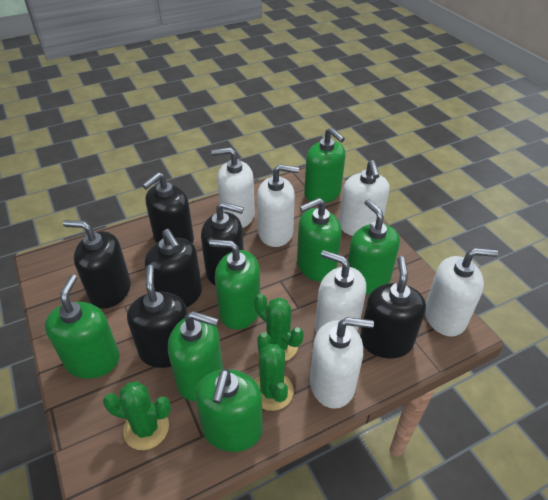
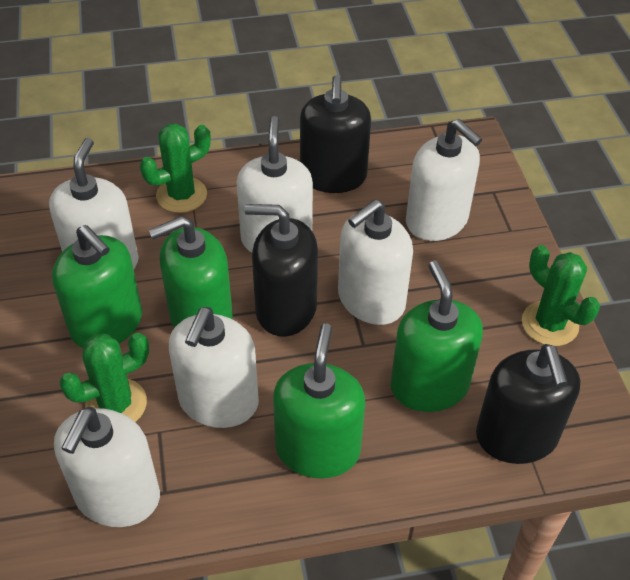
black soap dispenser: [63,220,131,309] [127,265,188,368] [142,172,194,244] [145,229,202,308] [201,202,244,286] [360,256,426,358] = 6 -> [245,204,318,337] [300,75,371,193] [476,344,581,464] = 3
green soap dispenser: [45,274,120,379] [168,311,223,401] [195,369,263,452] [209,239,260,330] [297,198,342,282] [304,127,346,203] [348,199,400,294] = 7 -> [52,225,142,348] [149,216,233,328] [273,323,365,478] [390,261,483,412] = 4

